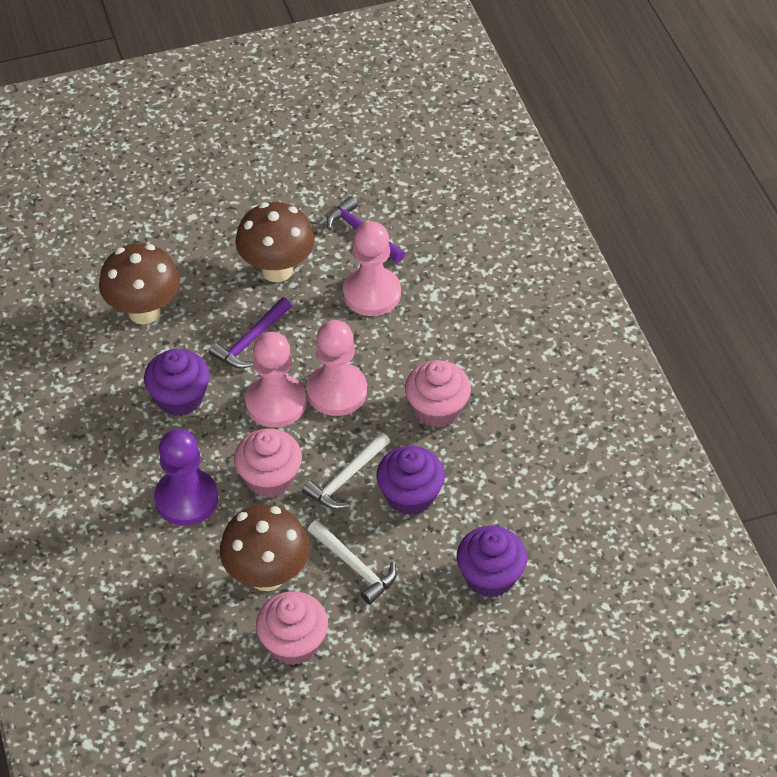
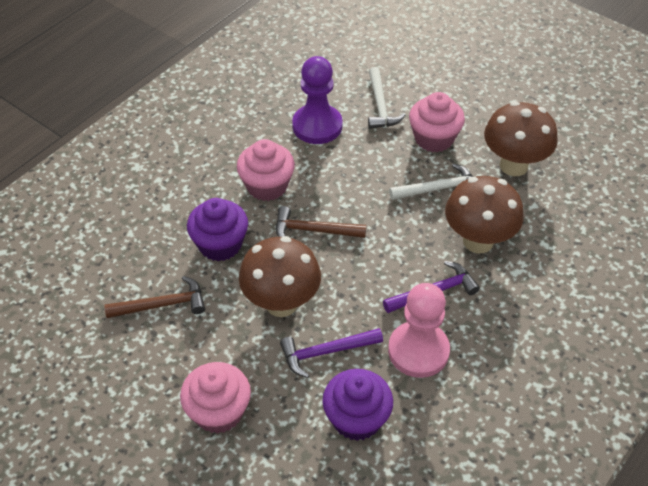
brown hammer: none = 0 -> [104,276,205,318] [276,206,366,238] = 2
pink pawn: [245,332,306,428] [306,320,367,416] [343,221,401,316] = 3 -> [388,283,450,378] = 1
purple cupcake: [144,349,210,416] [376,446,445,515] [457,526,527,598] = 3 -> [187,198,248,261] [322,369,393,441] = 2

